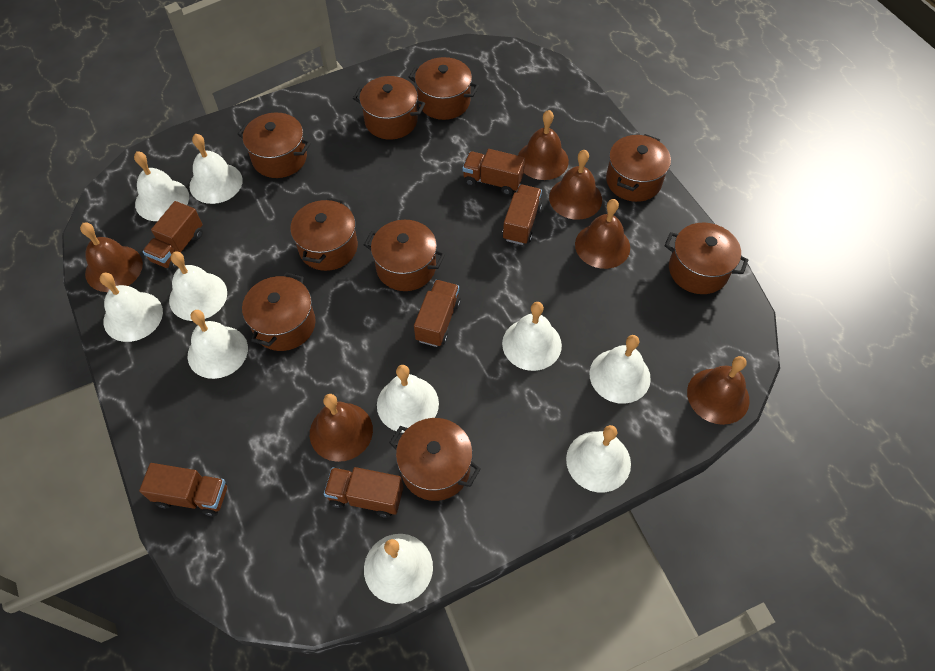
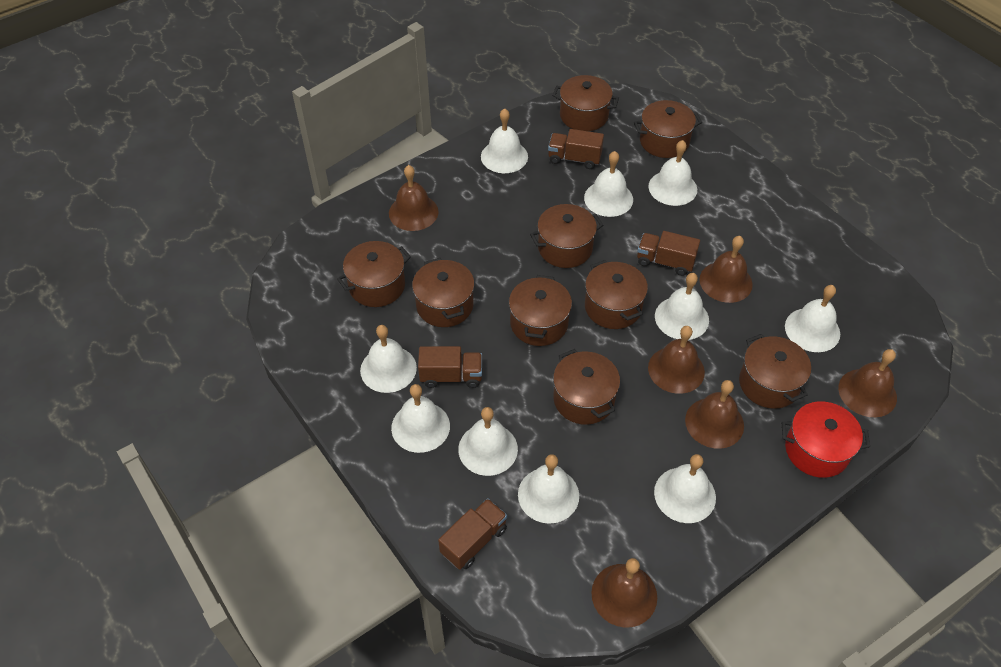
brown truck: [139,463,227,516] [143,201,203,270] [324,467,403,518] [414,280,461,347] [462,149,525,195] [502,185,542,245] = 6 -> [418,346,482,388] [438,498,507,570] [548,129,604,169] [637,231,700,276] = 4
red pot: none = 0 -> [782,401,870,478] = 1

